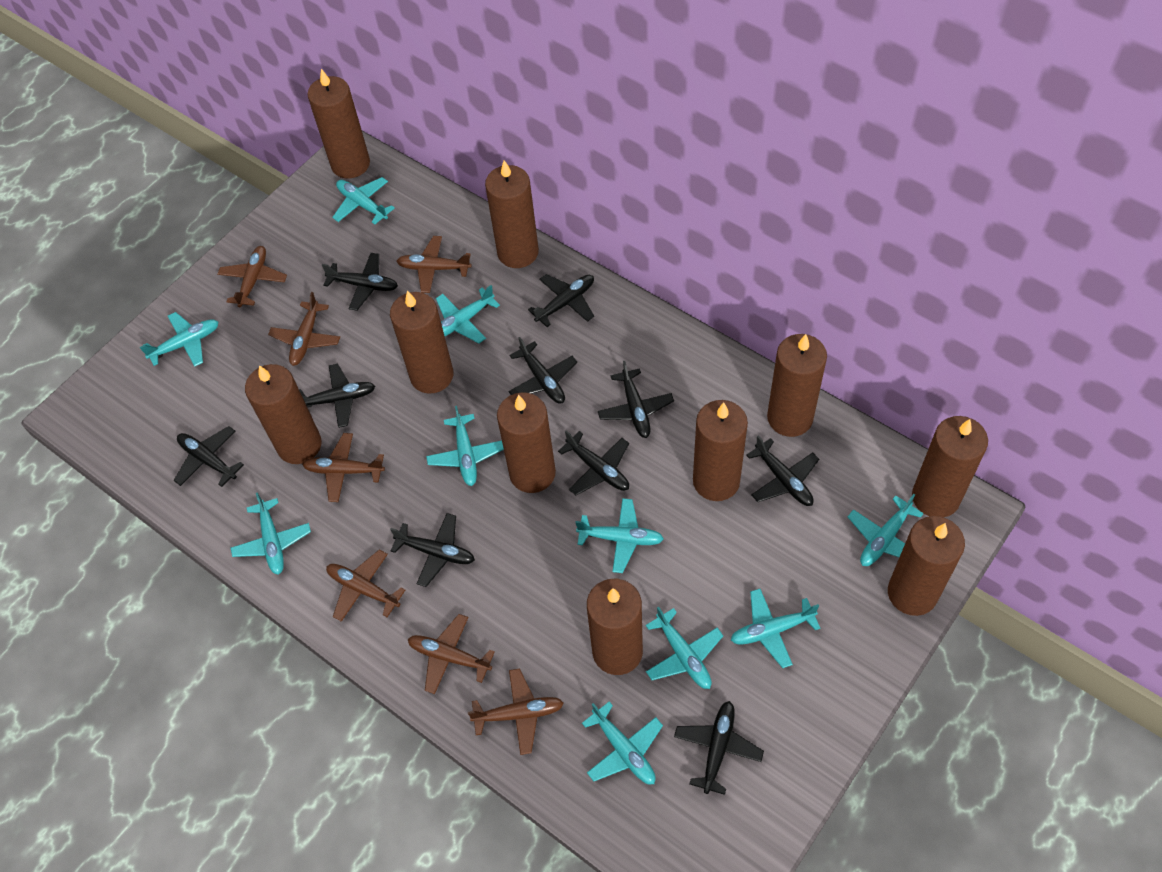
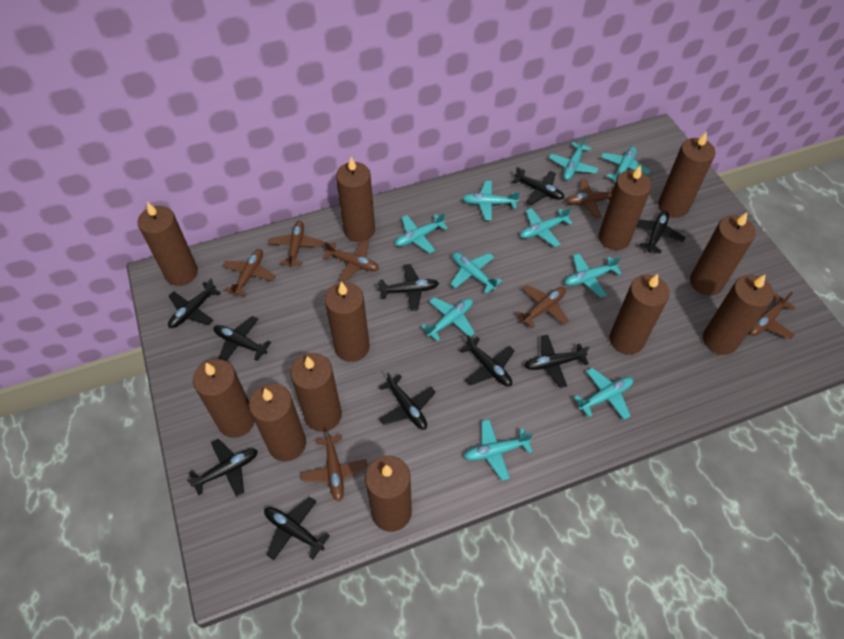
brown candle: [245,364,322,464] [308,69,370,178] [390,290,453,394] [485,160,539,268] [497,392,556,493] [587,579,643,675] [693,400,748,501] [767,334,827,437] [888,516,965,616] [912,416,988,517] = 10 -> [138,202,198,286] [193,359,255,438] [249,383,306,461] [290,353,342,432] [325,282,370,362] [336,157,375,242] [365,456,412,532] [599,165,652,250] [609,274,670,355] [658,131,715,218] [690,212,756,296] [703,274,774,355] = 12

